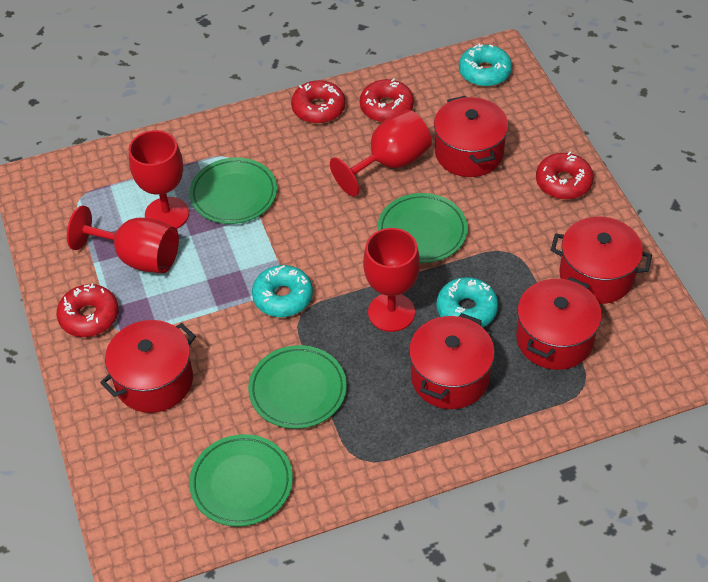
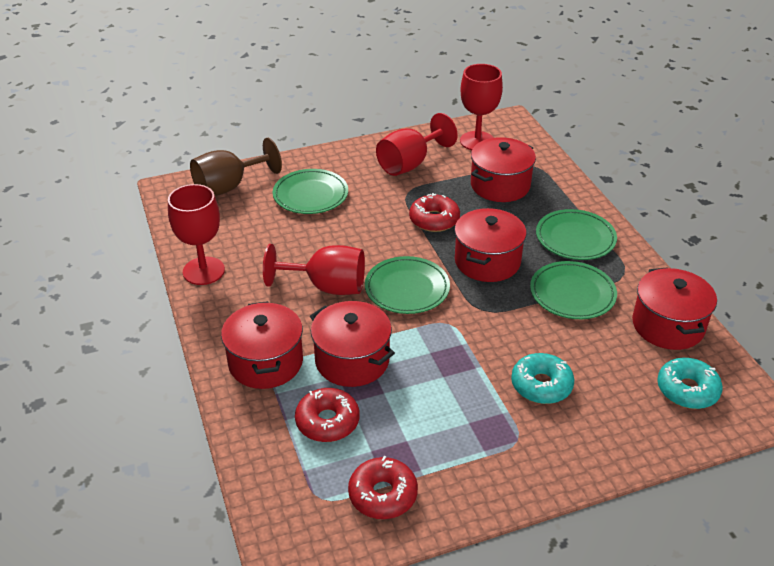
brown goblet: none = 0 -> [190,138,282,196] = 1
red donut: [57,283,119,337] [291,80,345,124] [360,79,414,122] [536,152,594,200] = 4 -> [295,388,359,442] [348,456,418,519] [409,193,460,232] = 3
turquoise donut: [252,265,313,317] [437,277,498,327] [459,44,512,87] = 3 -> [511,353,574,404] [657,358,723,409] = 2

